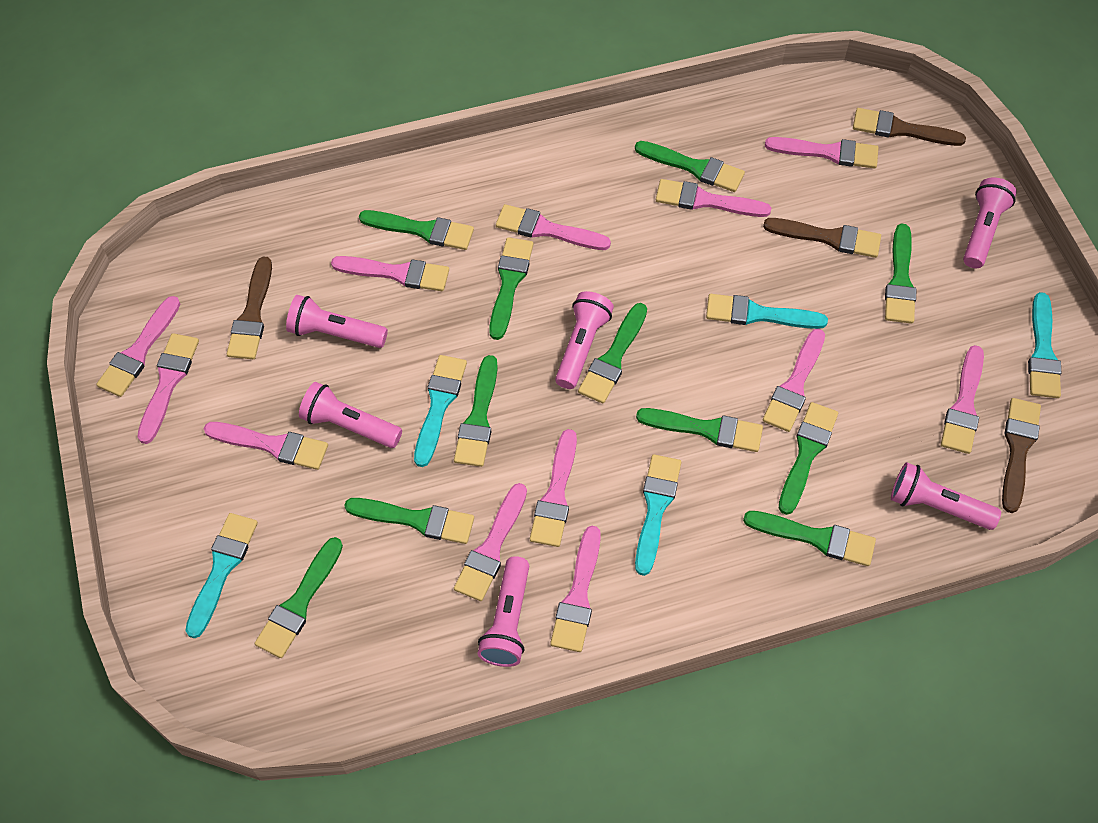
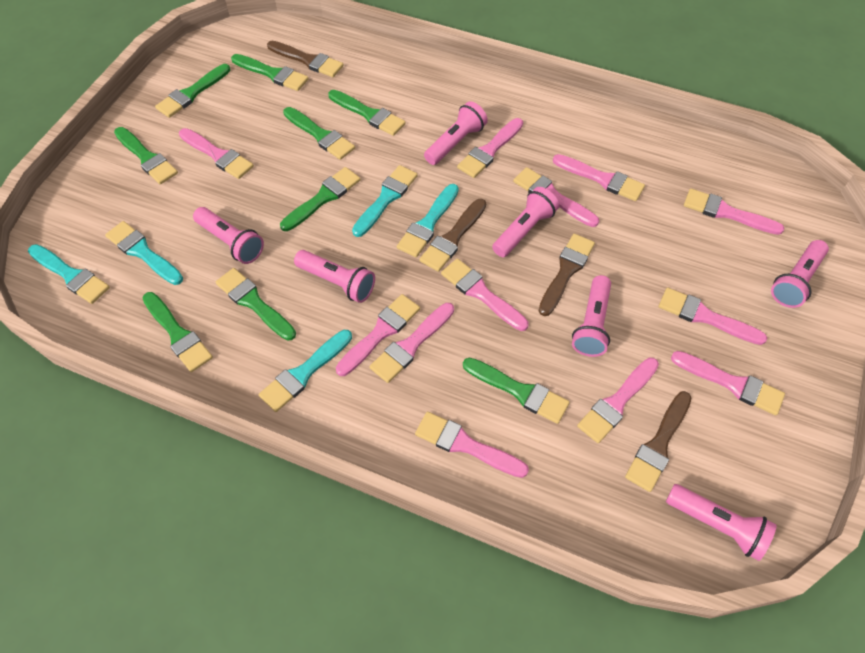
green brush: [255,537,343,658] [344,498,474,544] [359,210,474,250] [454,355,498,467] [489,237,533,340] [578,303,647,403] [635,141,745,192] [636,408,763,452] [743,511,876,566] [779,402,838,515] [885,224,917,324] = 11 -> [114,127,178,184] [143,292,213,372] [155,64,230,118] [216,268,296,341] [231,54,309,91] [280,167,360,231] [283,107,355,160] [328,90,406,136] [463,358,570,424] = 9
pink flashlight: [286,295,388,348] [299,382,402,448] [477,556,529,667] [555,291,614,389] [891,462,1001,530] [963,177,1017,268] = 6 -> [193,207,264,264] [294,250,375,303] [424,101,488,165] [492,187,559,257] [572,275,611,357] [666,484,777,561] [771,240,829,308] = 7

